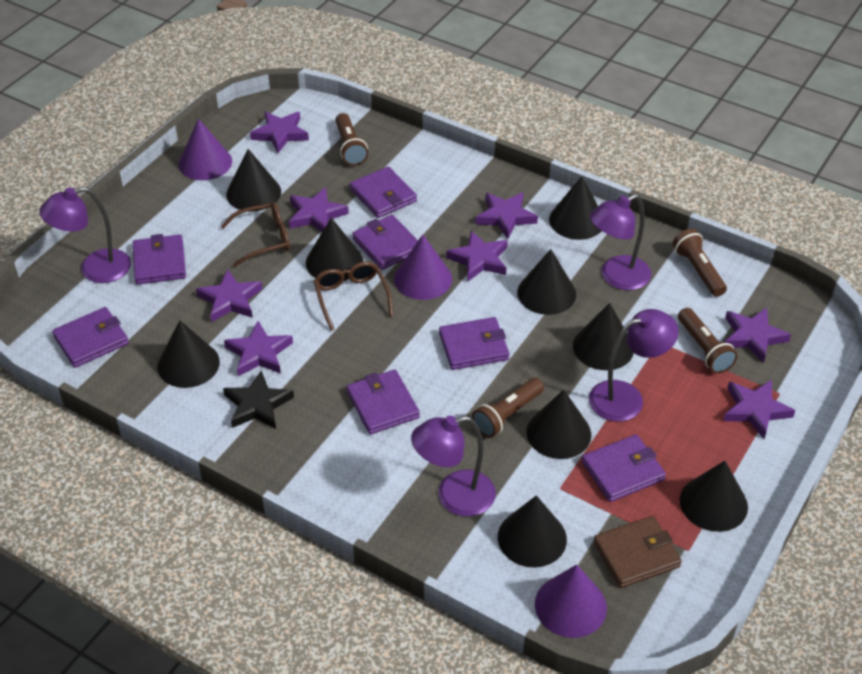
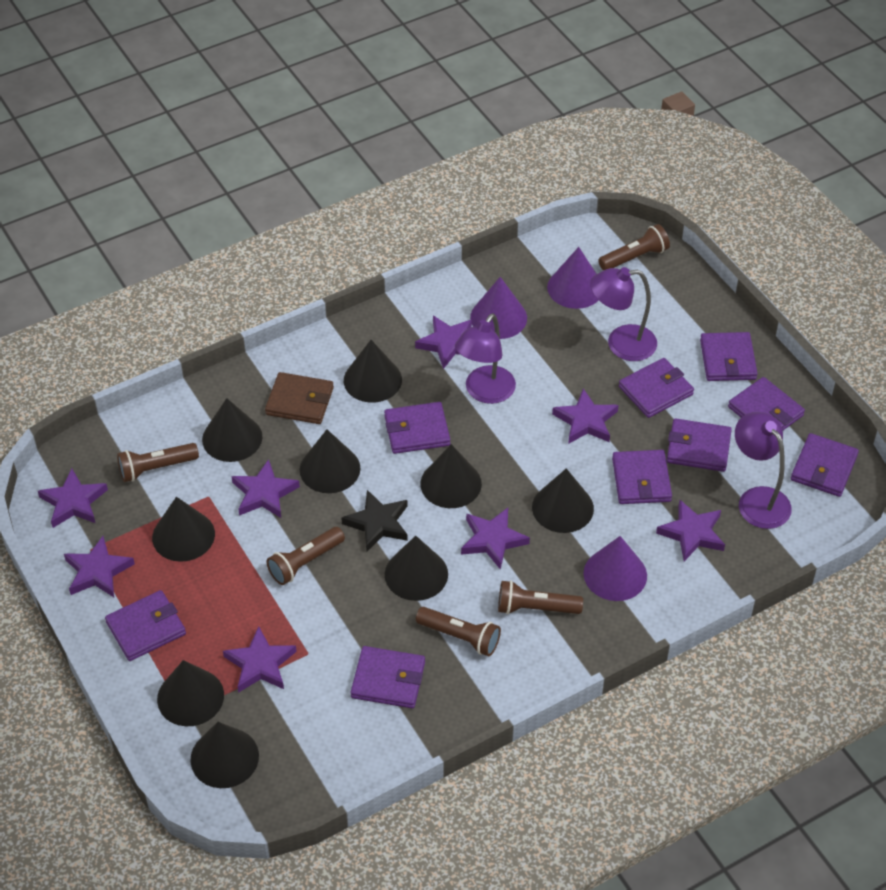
brown flashlight: [335,113,368,166] [472,378,544,438] [673,229,727,297] [678,308,738,373] = 4 -> [117,443,199,482] [267,527,345,585] [416,607,501,656] [498,580,583,614] [598,224,670,270] = 5
brown glasses: [221,202,290,267] [314,262,393,331] = 2 -> none = 0
purple lamp: [39,187,131,283] [411,416,496,517] [589,194,651,290] [589,309,678,421] = 4 -> [455,314,516,404] [590,267,657,361] [735,412,792,529] = 3
purple wallet: [52,307,129,368] [133,234,186,285] [347,370,420,434] [350,167,417,218] [352,215,418,270] [439,317,509,370] [582,434,666,502] = 7 -> [105,590,186,661] [351,646,425,708] [384,402,450,454] [612,450,672,504] [619,358,694,418] [667,418,732,472] [700,332,758,381] [728,377,805,430] [791,433,859,497] = 9

